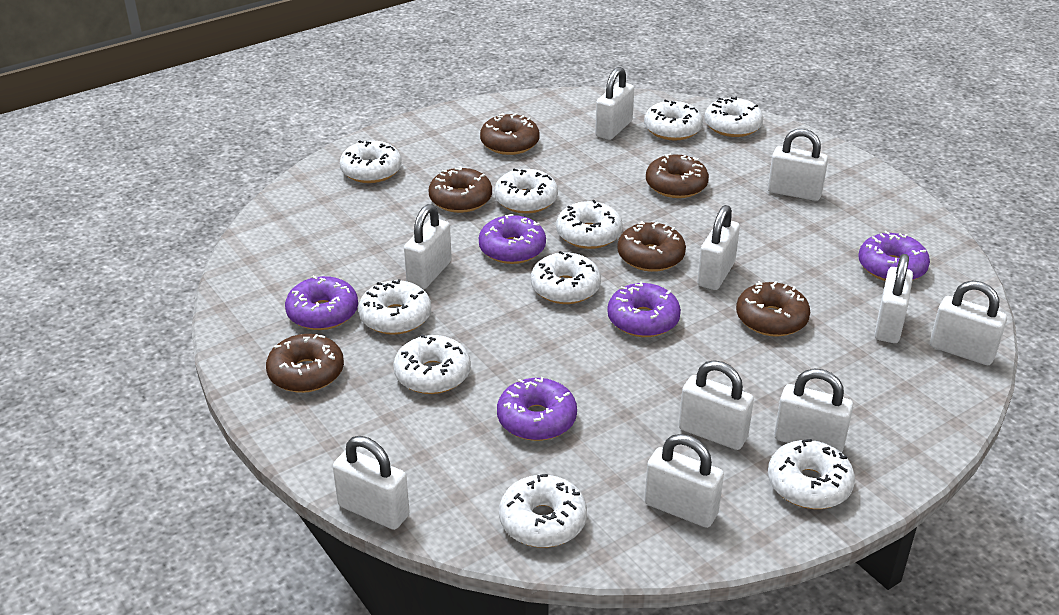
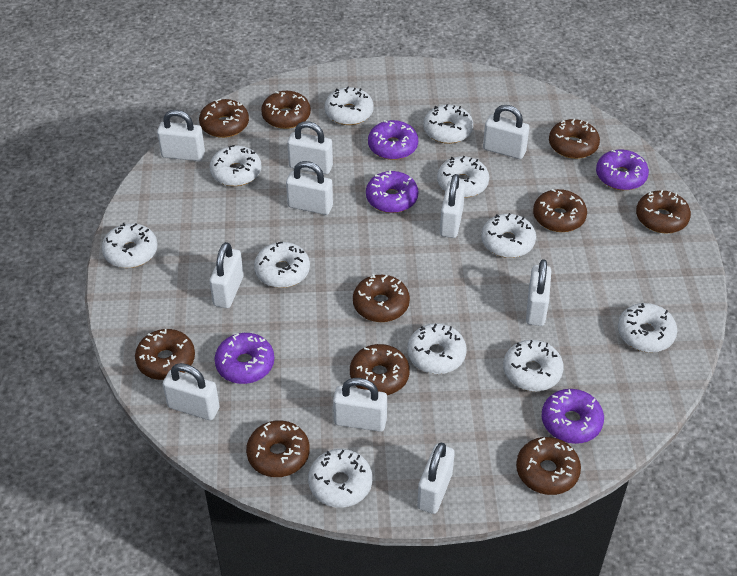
brown donut: [266,334,344,393] [428,166,492,213] [480,113,540,155] [617,221,686,272] [646,153,709,198] [736,281,810,337] = 6 -> [135,329,195,380] [199,99,249,138] [246,420,310,477] [261,91,311,129] [350,344,410,395] [353,274,410,322] [516,437,581,495] [533,189,587,232] [549,119,600,159] [636,190,691,233] = 10
white donut: [340,140,402,183] [358,279,431,335] [393,335,471,394] [494,168,558,214] [499,474,587,548] [531,251,601,304] [556,200,623,249] [644,100,703,140] [704,96,763,137] [768,439,855,509] = 10 -> [102,223,157,268] [210,145,261,186] [254,242,310,288] [308,449,372,508] [324,86,374,125] [407,323,467,374] [423,104,473,144] [437,156,489,198] [481,213,536,258] [503,340,564,391] [618,303,677,353] = 11

